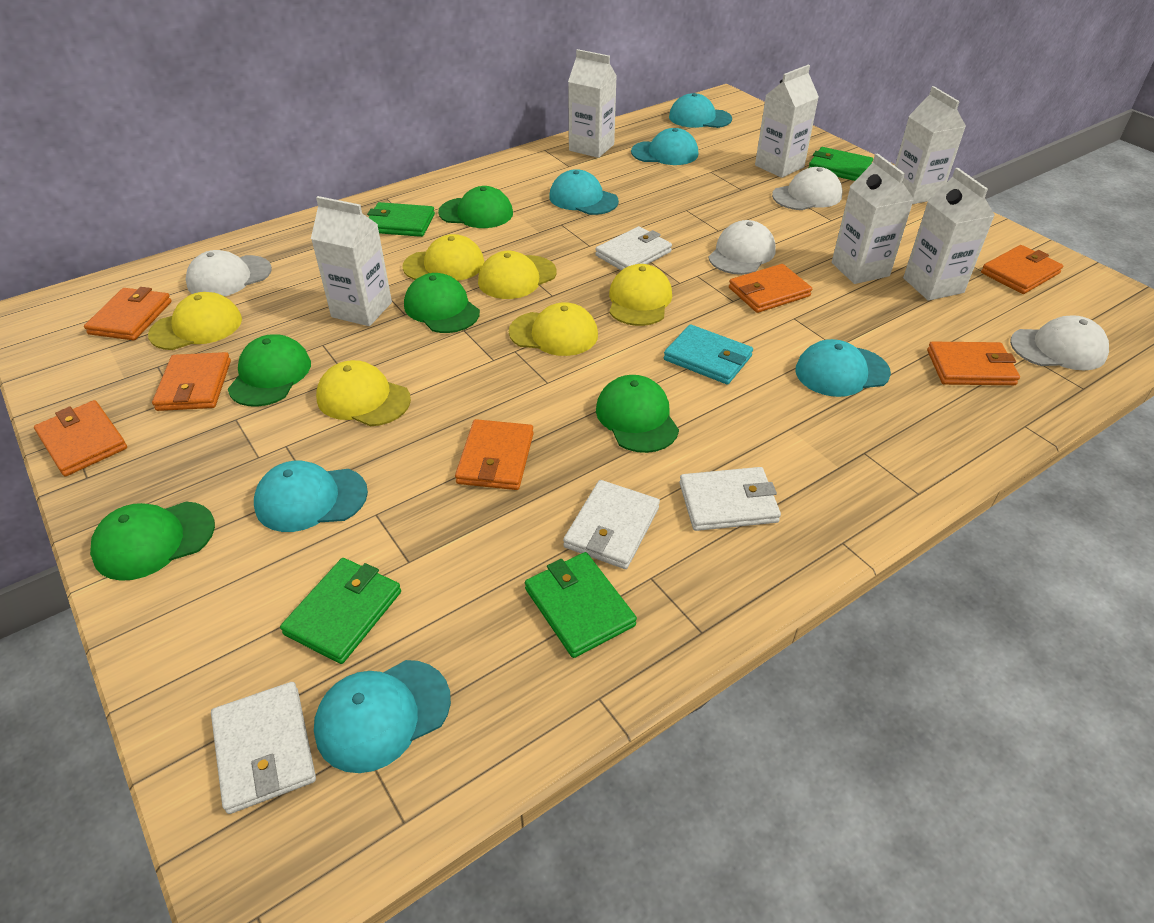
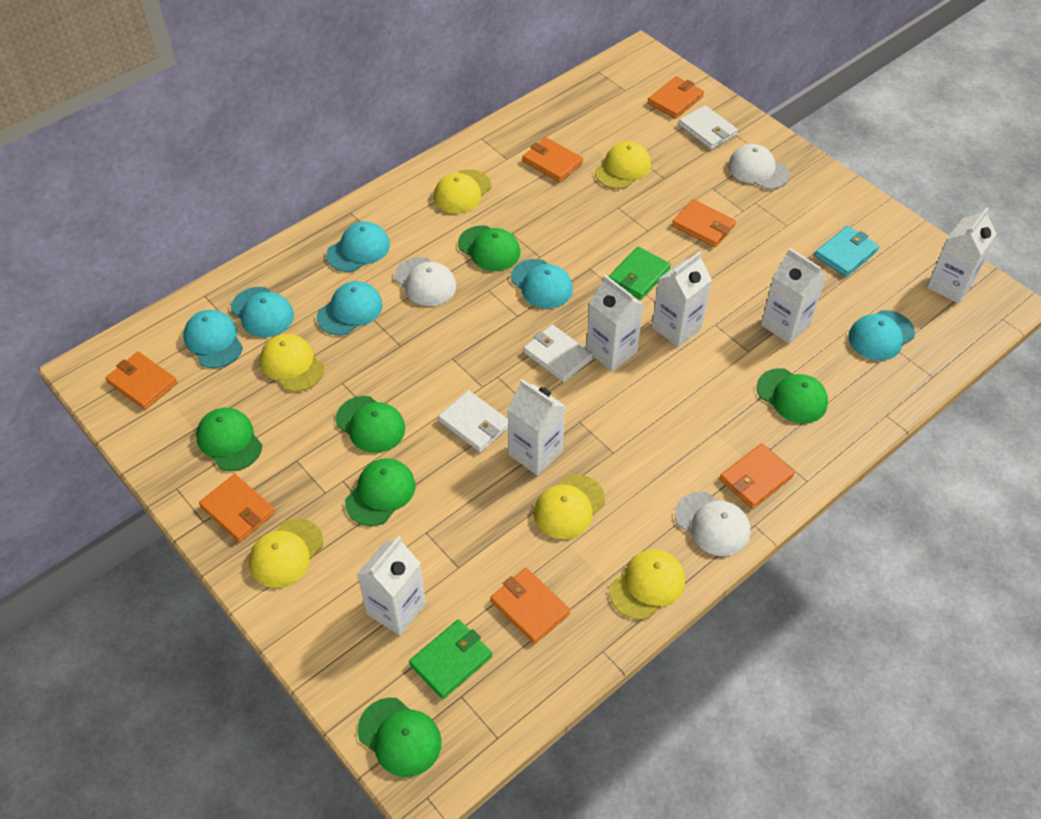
green cap: [90,502,215,581] [228,334,311,407] [404,273,480,333] [438,186,513,228] [596,375,679,453] = 5 -> [196,408,262,471] [336,396,405,453] [345,458,415,526] [358,698,442,777] [458,225,520,271] [756,368,828,423] = 6
green wallet: [280,558,401,664] [367,202,435,237] [525,552,637,658] [808,147,873,181] = 4 -> [409,619,492,699] [608,247,671,300] = 2
white cap: [186,250,272,297] [709,220,776,275] [772,167,842,210] [1010,316,1109,370] = 4 -> [394,257,456,306] [675,492,750,556] [728,144,790,190] = 3
white wallet: [211,682,316,814] [563,480,660,569] [595,226,672,271] [679,467,781,531] = 4 -> [438,390,508,452] [524,325,593,382] [679,105,738,149] = 3

